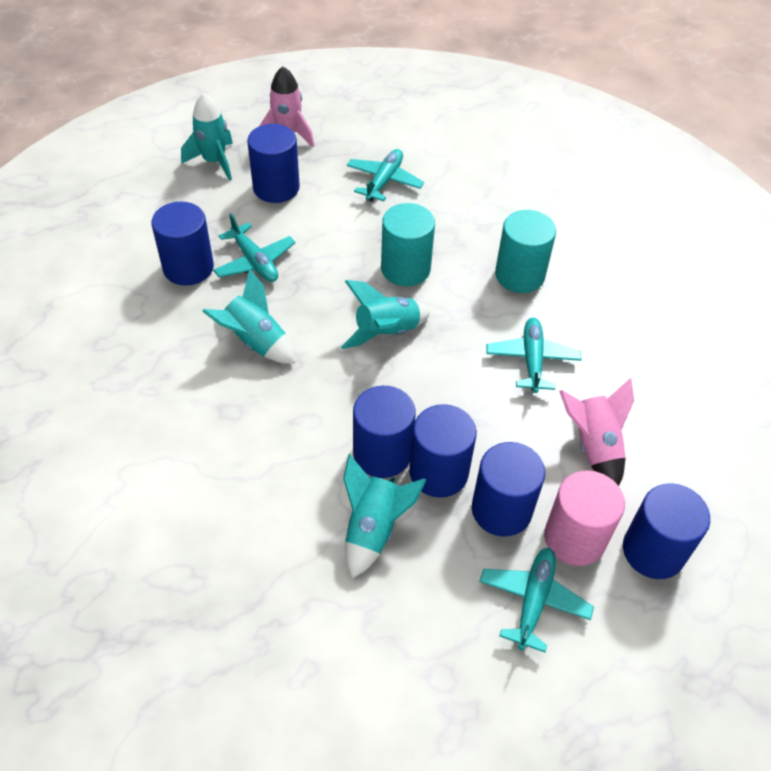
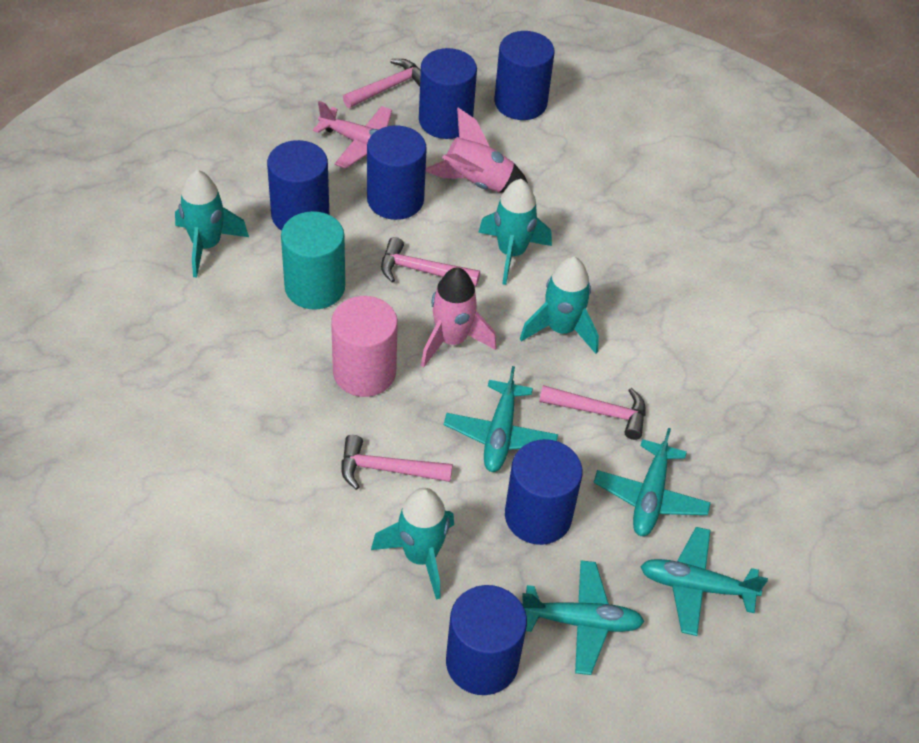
pink hammer: none = 0 -> [341,435,453,490] [343,59,421,108] [381,237,480,286] [539,385,646,440] = 4
pink plane: none = 0 -> [313,101,392,169] = 1
turquoise cylinder: [381,203,435,286] [495,210,556,293] = 2 -> [281,211,345,310] = 1

